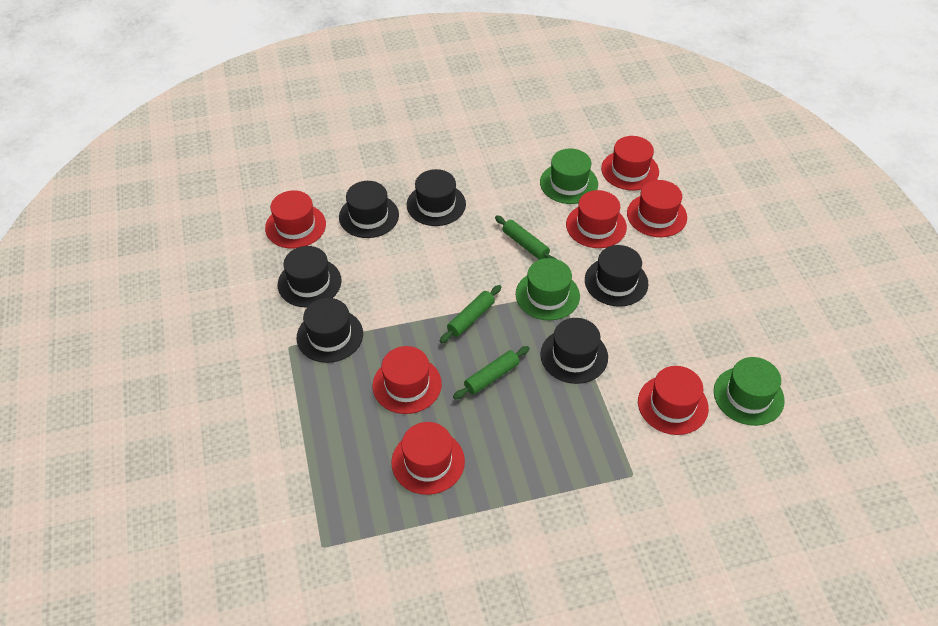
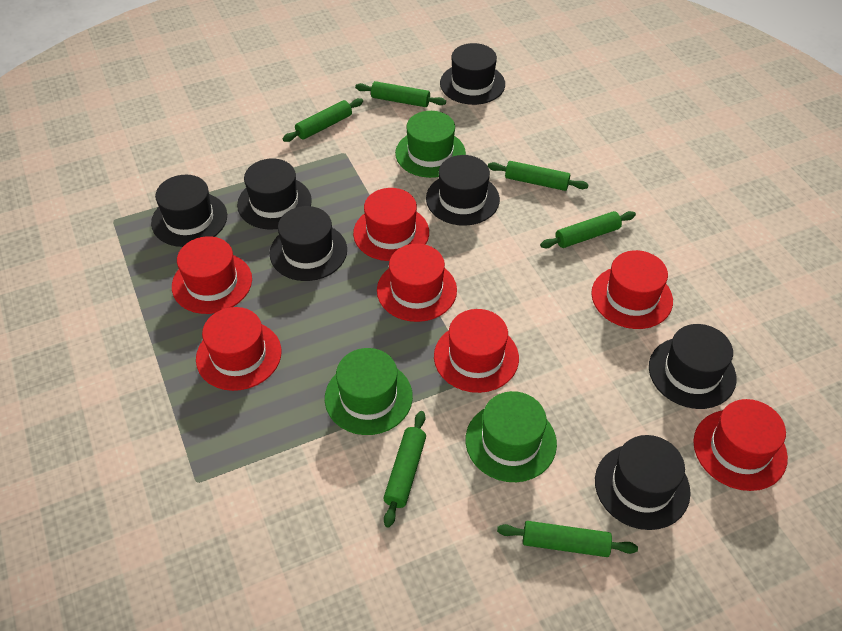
black hat: [278,246,342,308] [297,298,363,363] [339,181,399,238] [407,169,466,226] [540,318,608,384] [585,245,648,307] = 6 -> [151,175,227,247] [237,159,312,229] [269,206,347,281] [426,155,500,226] [440,43,505,105] [595,435,691,530] [649,324,736,409] = 7
green rolling pin: [440,285,501,343] [453,346,530,400] [495,215,556,260] = 3 -> [283,98,363,142] [355,81,446,107] [383,411,426,528] [488,161,589,191] [497,521,638,557] [540,211,636,248] = 6

